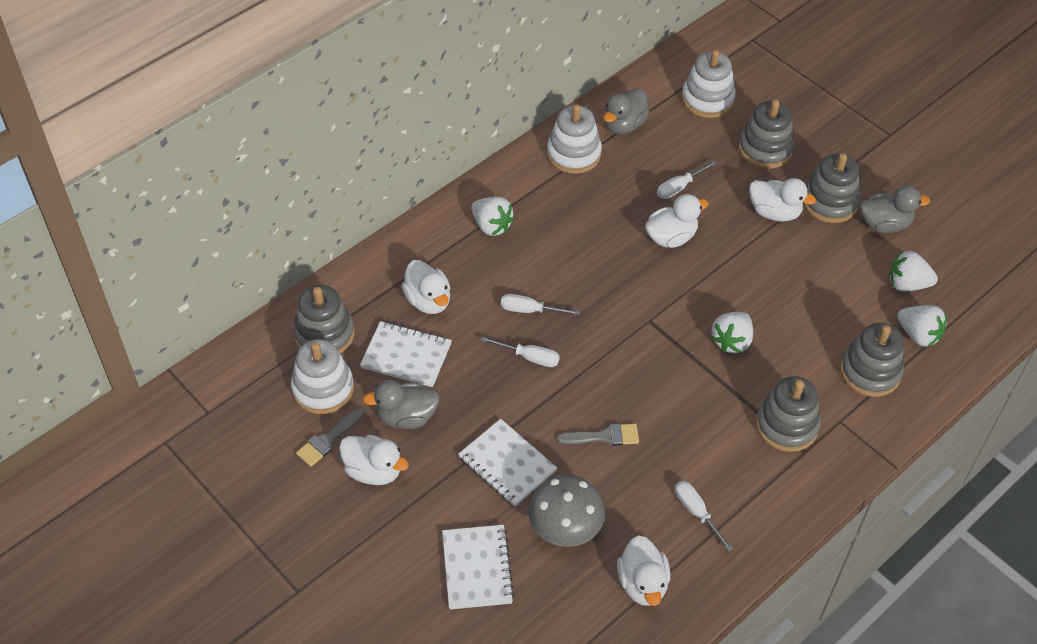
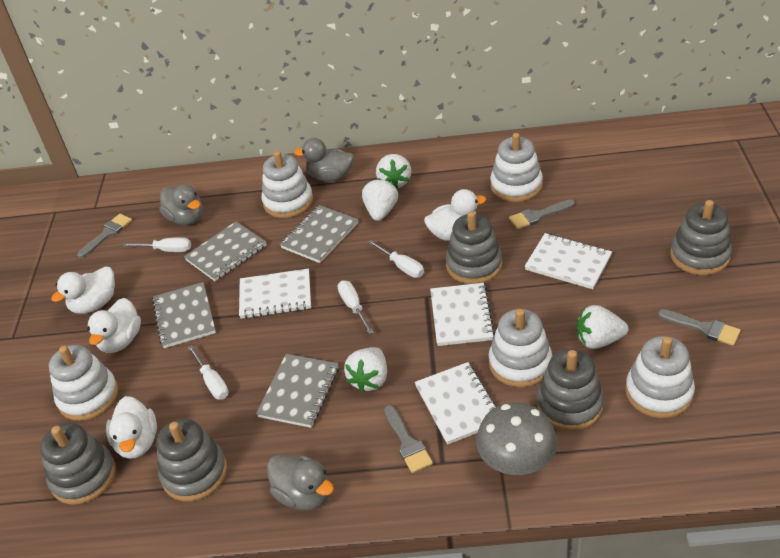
grey brush: [296,408,365,467] [557,423,639,446] = 2 -> [77,214,132,258] [384,405,433,473] [509,200,575,229] [658,309,741,346] = 4
grey notebook: none = 0 -> [152,282,216,348] [184,222,267,281] [256,354,339,428] [280,205,358,263] = 4
white duck: [339,435,409,485] [401,260,450,314] [617,535,670,606] [645,194,708,248] [749,178,816,222] = 5 -> [51,267,115,314] [87,298,141,353] [106,396,157,459] [424,189,486,241] = 4
white notebook: [360,321,452,387] [442,525,514,610] [458,419,557,507] = 3 -> [239,269,311,319] [415,362,496,445] [430,283,495,346] [525,233,612,289] = 4
white stacking toy: [291,339,354,414] [547,105,602,174] [682,50,736,118] = 3 -> [49,345,118,421] [261,151,313,218] [489,309,552,387] [490,133,543,202] [625,336,695,418] = 5

